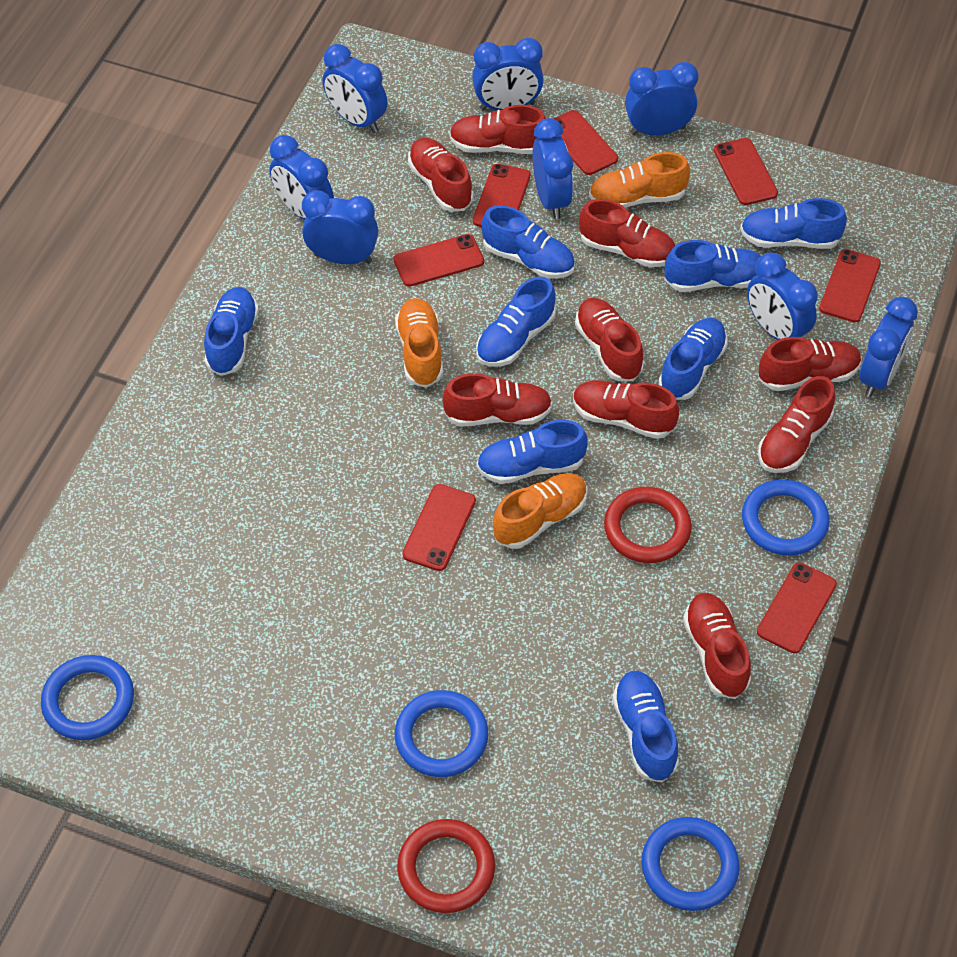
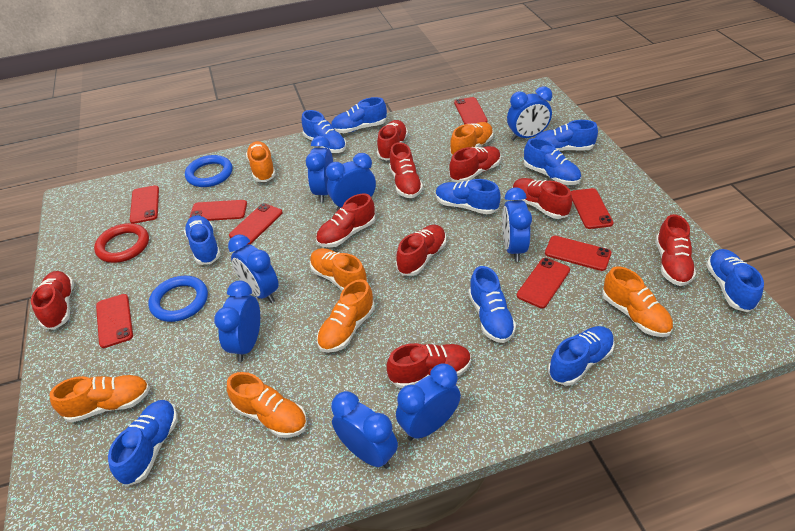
blue ring: [41,655,134,740] [395,690,488,777] [641,817,740,911] [742,479,829,556] = 4 -> [149,276,208,322] [185,155,232,187] = 2
blue shoe: [204,287,259,376] [476,277,556,367] [477,420,587,484] [481,205,575,279] [612,671,679,782] [658,318,728,400] [664,240,761,292] [740,198,847,249] = 8 -> [108,400,178,486] [184,215,221,265] [301,110,347,153] [331,97,387,133] [436,179,501,214] [468,266,516,343] [524,138,581,185] [535,120,598,151] [548,326,615,386] [706,249,764,312] = 10
orange shoe: [395,298,443,388] [493,473,587,549] [589,152,690,208] = 3 -> [49,375,150,423] [227,372,307,438] [246,141,276,182] [310,248,368,291] [317,279,375,353] [450,122,493,156] [602,267,673,337] = 7
red phone: [394,234,484,287] [402,484,476,571] [473,164,531,227] [553,110,618,175] [714,138,778,205] [757,562,837,653] [819,249,881,323] = 7 -> [96,294,133,348] [130,185,159,224] [189,200,247,221] [229,203,283,245] [454,97,488,125] [517,258,570,308] [545,236,611,271] [571,188,614,229] = 8
red ring: [397,819,495,913] [604,487,692,563] = 2 -> [94,223,149,263] = 1

